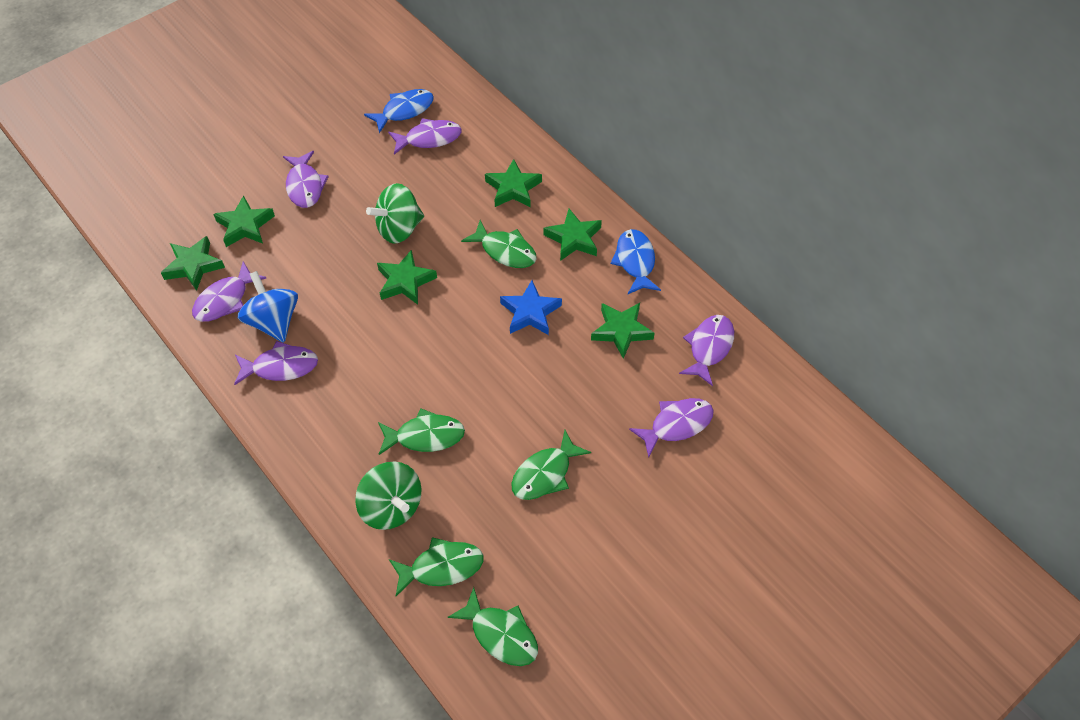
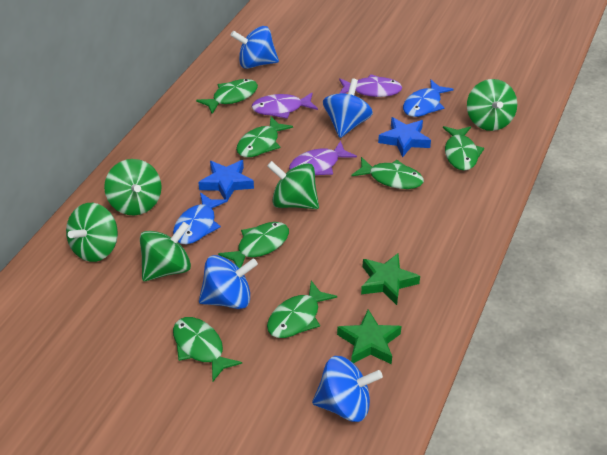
blue spinning top: [238,271,298,343] = 1 -> [199,255,258,309] [230,26,279,69] [312,356,383,422] [323,79,373,138] = 4
blue star: [500,280,562,335] = 1 -> [198,160,254,203] [378,117,431,157] = 2
green fish: [378,408,465,455] [389,537,484,596] [448,587,538,666] [461,220,537,268] [511,430,591,500] = 5 -> [173,317,242,381] [196,79,258,114] [218,222,289,268] [236,117,293,157] [267,281,337,338] [351,157,424,189] [443,126,484,170] = 7
green spinning top: [355,462,422,530] [366,183,424,244] = 2 -> [66,203,118,262] [104,159,162,215] [140,222,191,281] [267,161,319,209] [467,79,517,131] = 5
green star: [161,236,225,291] [213,195,275,247] [377,250,437,305] [485,159,542,207] [543,209,602,261] [591,303,655,359] = 6 -> [337,309,402,364] [361,253,420,305] = 2
purple fish: [192,261,266,322] [234,341,318,385] [283,151,329,208] [388,118,462,155] [629,398,714,457] [679,315,734,386] = 6 -> [252,92,318,119] [289,141,357,175] [339,74,402,97] = 3

